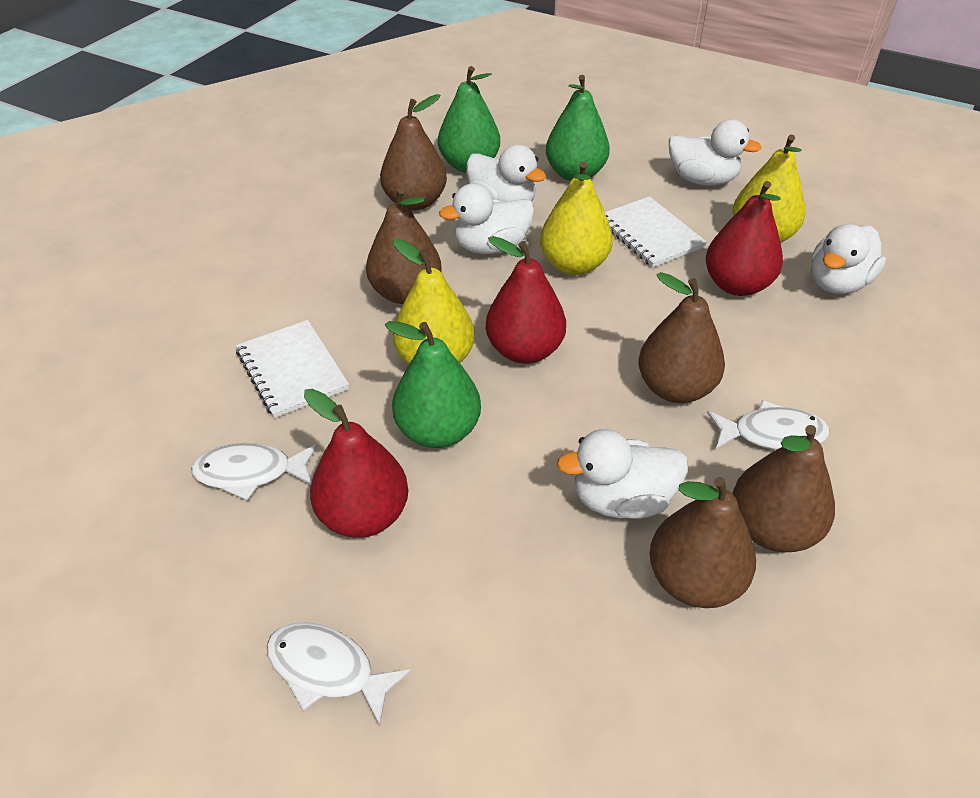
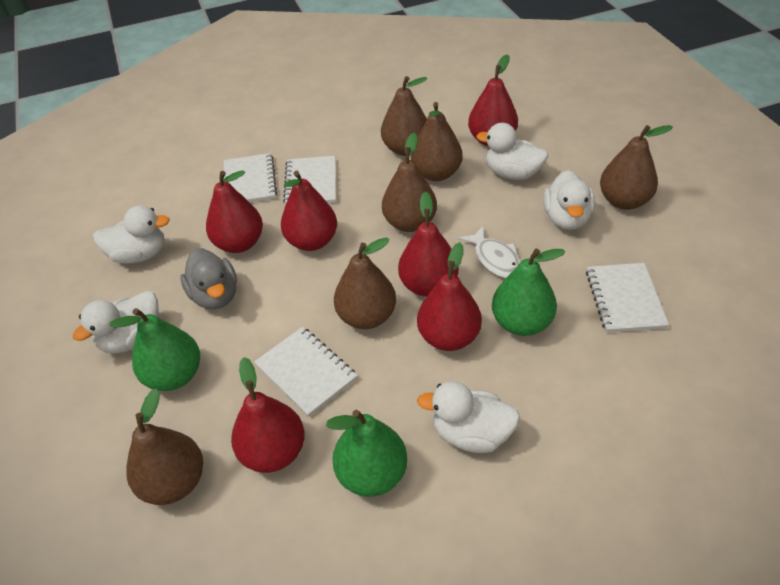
brown pear: [366,188,442,304] [380,94,447,211] [638,272,725,403] [649,477,756,608] [732,425,835,552] = 5 -> [126,388,203,505] [334,238,396,329] [381,76,428,156] [382,133,437,232] [411,102,463,181] [600,125,673,210] = 6
grey duck: none = 0 -> [180,248,237,309] = 1
red pear: [304,389,408,538] [486,236,566,364] [706,181,783,296] = 3 -> [206,170,263,253] [231,357,305,473] [281,171,337,251] [398,191,459,297] [417,242,482,351] [468,54,518,146] = 6
white fish: [191,443,317,501] [267,622,411,726] [707,400,830,450] = 3 -> [458,225,521,279] = 1
white notebook: [236,320,349,418] [605,196,707,268] = 2 -> [224,153,277,203] [254,327,357,417] [283,156,336,205] [586,263,669,333] = 4
yellow pear: [393,238,475,364] [540,161,613,275] [732,135,805,243] = 3 -> none = 0

